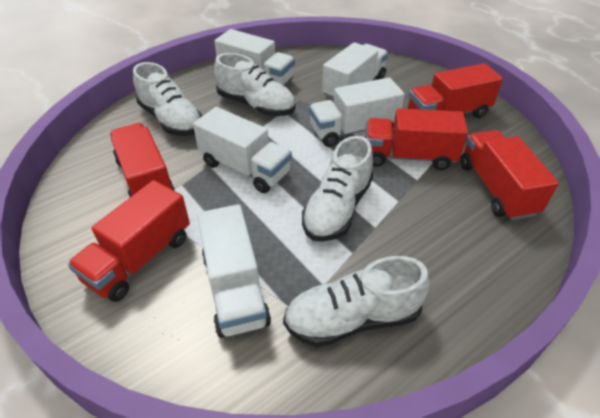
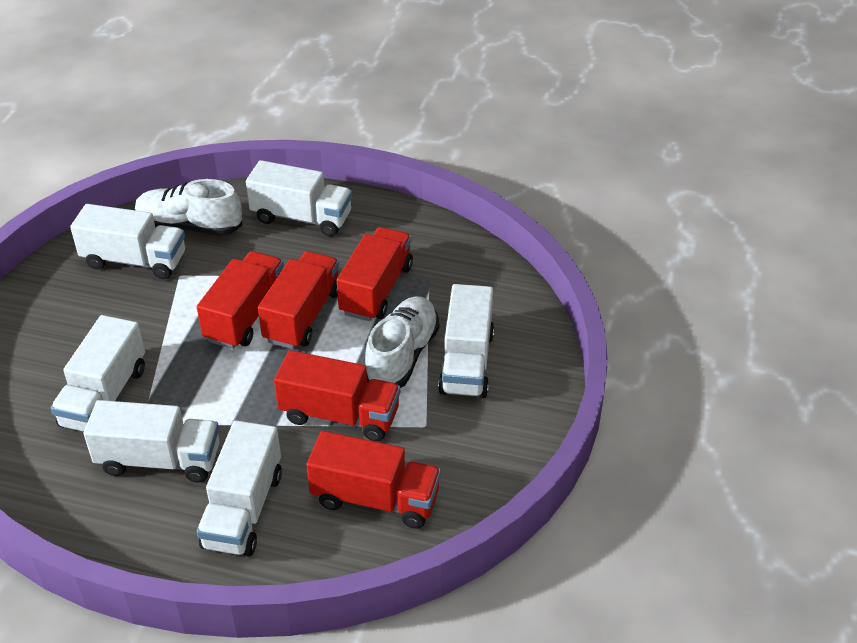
white shoe: [133,62,202,136] [214,53,296,116] [283,256,430,347] [302,136,373,242] = 4 -> [135,179,243,236] [365,296,439,388] = 2
white truck: [193,107,292,193] [197,204,271,338] [214,29,295,85] [309,77,405,147] [322,42,388,101] = 5 -> [51,315,145,432] [70,204,185,279] [84,400,219,483] [197,420,282,556] [246,160,352,237] [438,284,494,398] = 6

